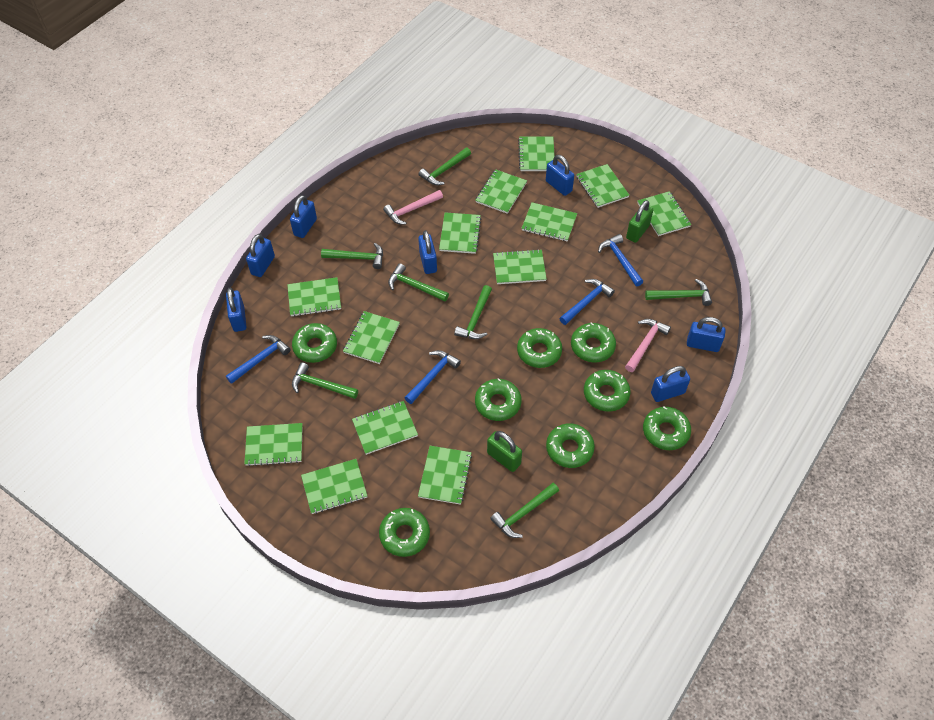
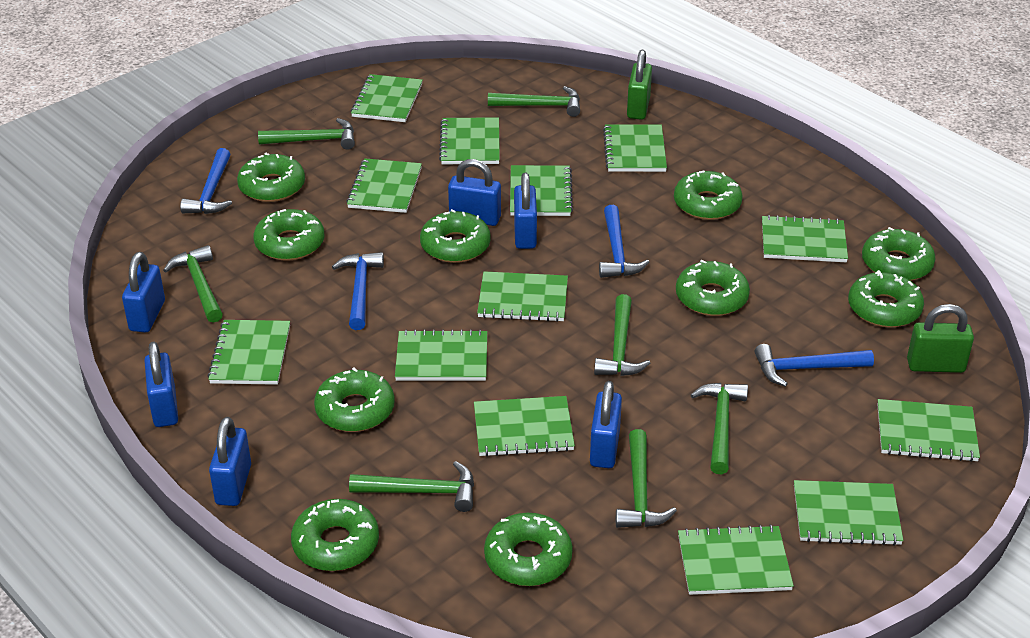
blue padlock: [226,288,246,332] [246,234,275,277] [290,195,317,238] [418,230,437,274] [546,155,574,196] [651,366,690,402] [687,317,726,352] = 7 -> [122,252,165,333] [144,342,178,427] [209,417,251,506] [448,159,501,226] [514,173,537,249] [590,381,622,468] = 6
green donut: [292,323,337,363] [379,508,430,557] [475,378,522,421] [517,328,562,368] [546,423,595,468] [571,322,616,362] [584,370,630,412] [643,407,691,450] = 8 -> [237,153,305,202] [253,209,325,261] [291,499,379,571] [314,367,395,432] [420,209,491,263] [484,513,573,586] [674,170,743,220] [676,260,750,316] [848,270,924,328] [862,227,936,281] = 10
pink hammer: [383,190,443,225] [625,319,671,372] = 2 -> none = 0

